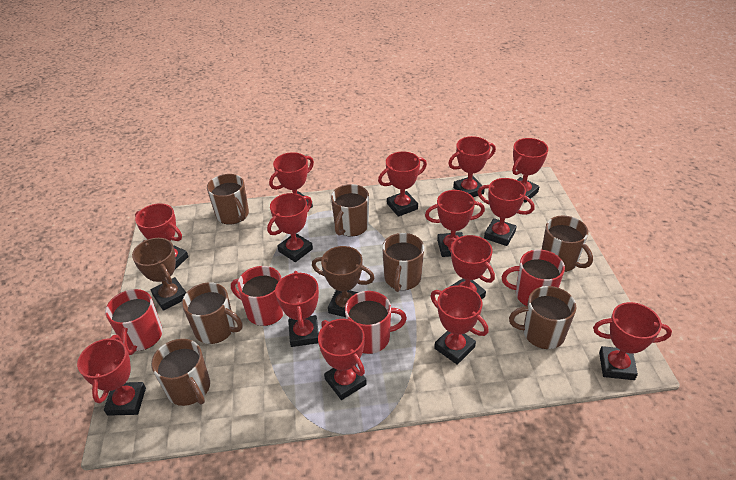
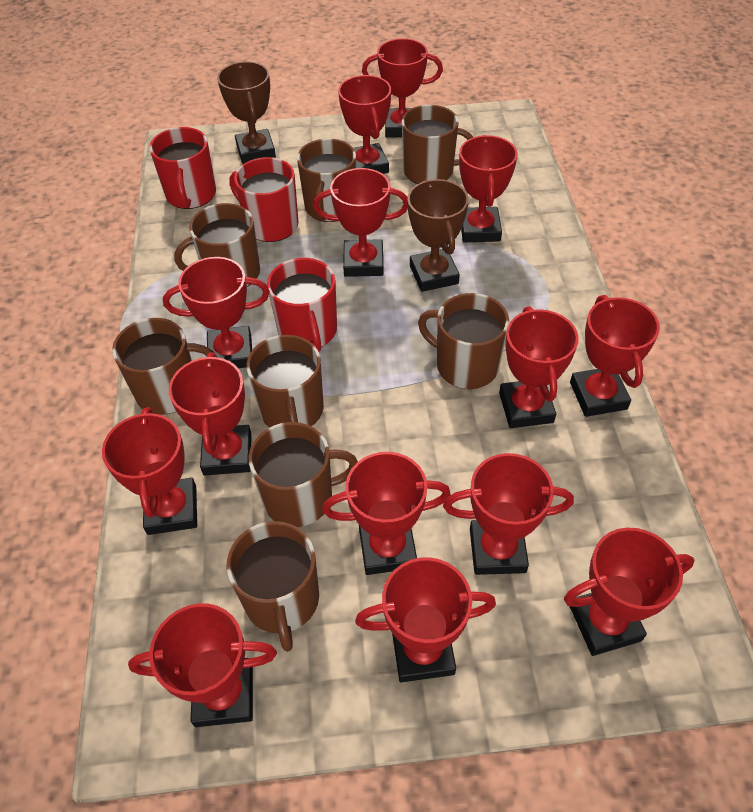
brown mug: [151,339,210,406] [182,282,243,344] [207,174,249,225] [331,184,369,237] [382,233,424,292] [509,286,576,349] [542,216,593,272] = 7 -> [112,318,217,415] [174,203,260,287] [227,521,319,652] [247,335,324,428] [248,422,358,527] [297,139,356,222] [402,105,473,184] [418,293,509,389] = 8
red mug: [105,289,163,355] [231,266,284,326] [345,291,407,354] [502,250,565,306] = 4 -> [149,127,216,209] [229,157,299,242] [267,258,337,352] = 3

